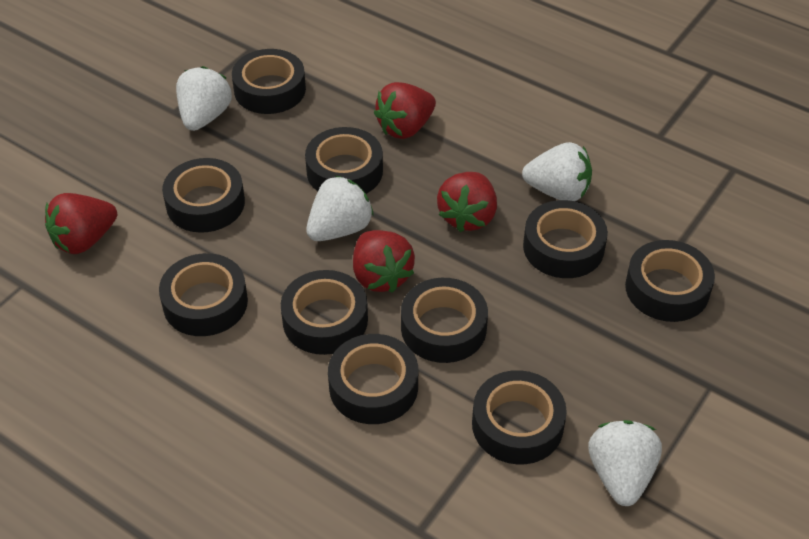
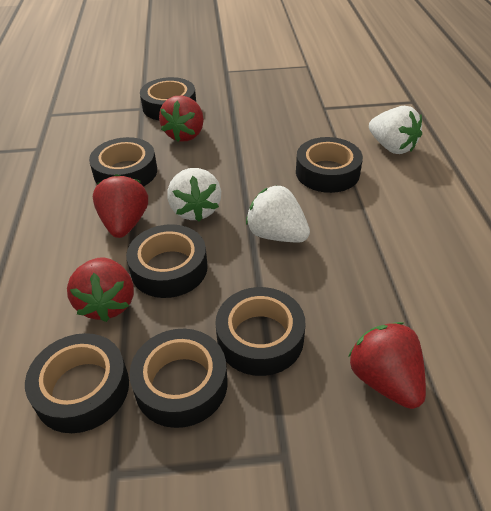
black tape: [159,253,248,336] [162,158,245,233] [232,49,306,114] [281,270,368,355] [305,127,383,194] [328,334,418,424] [401,278,488,363] [472,370,567,465] [523,200,608,278] [625,240,715,322] = 10 -> [25,333,129,433] [89,137,157,187] [126,224,208,298] [129,329,228,428] [140,77,196,120] [215,287,305,376] [296,137,363,193] = 7
white strawberry: [176,66,232,131] [306,176,374,241] [522,142,592,201] [588,420,662,506] = 4 -> [167,168,221,221] [246,185,310,242] [369,106,422,154] = 3

